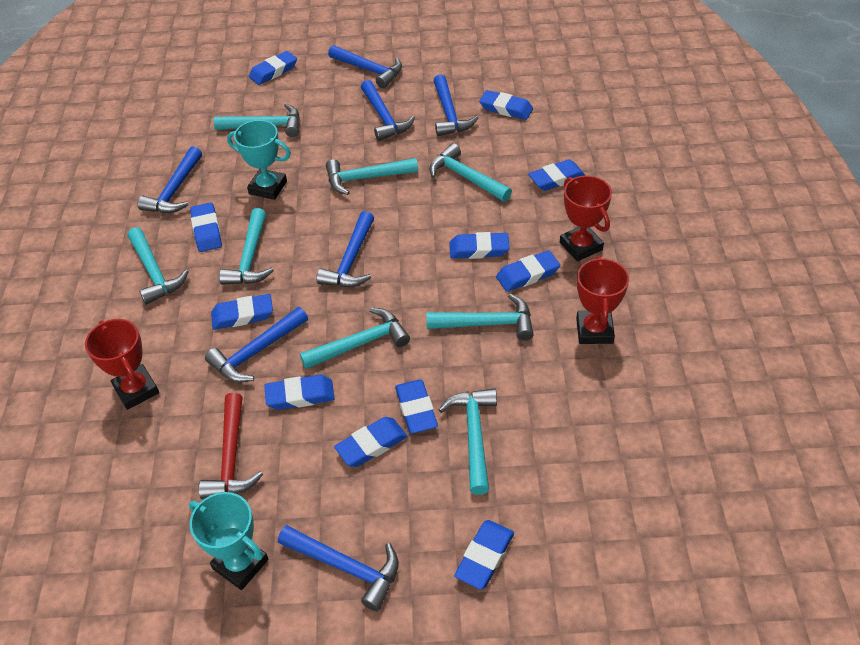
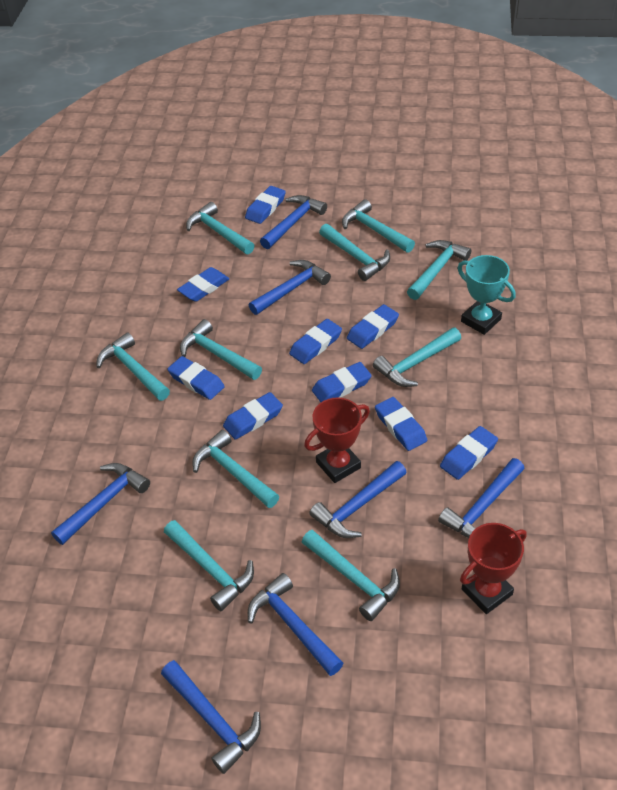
blue eraser: [190,202,222,252] [211,294,273,330] [249,51,297,85] [264,375,335,410] [334,417,407,467] [395,380,438,434] [449,232,510,259] [454,520,514,590] [479,90,533,120] [496,250,560,292] [528,159,586,191] = 11 -> [168,356,225,400] [177,267,229,302] [223,392,283,440] [245,186,286,224] [289,319,342,364] [312,362,372,402] [347,304,399,349] [375,397,427,451] [440,426,498,480] = 9
red hammer: [198,393,263,499] = 1 -> none = 0
red trophy: [85,319,159,410] [560,176,612,261] [576,256,629,344] = 3 -> [304,397,370,483] [460,523,527,614] = 2
turquoise hammer: [128,227,189,305] [214,104,300,137] [219,208,274,285] [300,308,410,369] [326,158,418,195] [427,294,534,341] [429,143,512,202] [439,388,497,495] = 8 -> [96,332,170,401] [164,520,254,611] [180,319,262,380] [186,202,255,254] [192,430,279,508] [302,530,400,621] [319,224,390,281] [342,199,415,253] [373,328,461,387] [407,240,471,300] = 10
turquoise trophy: [189,492,269,590] [227,120,291,200] = 2 -> [458,255,516,335] = 1

